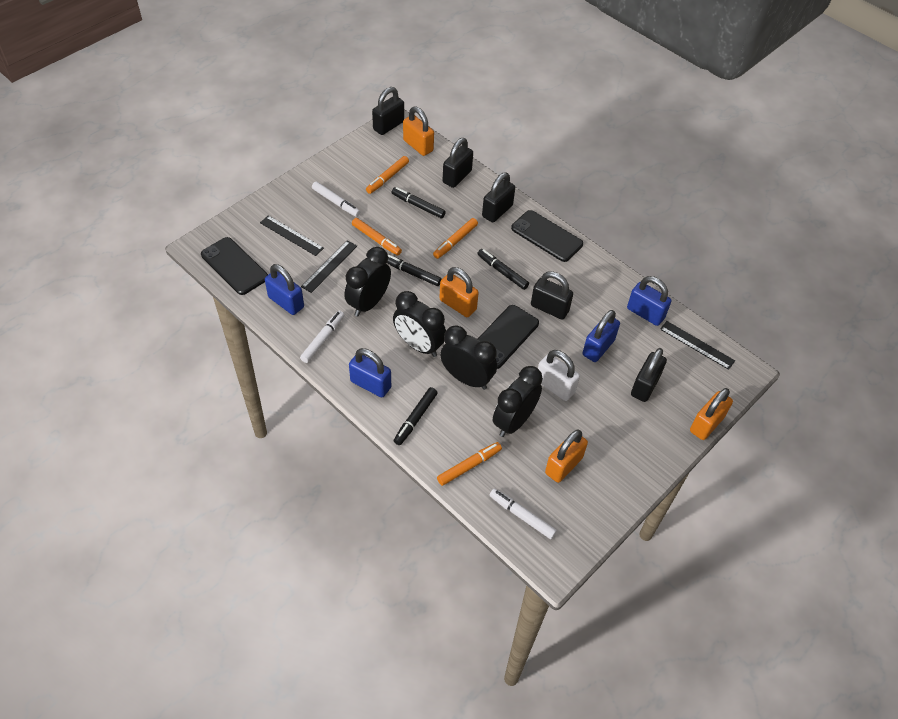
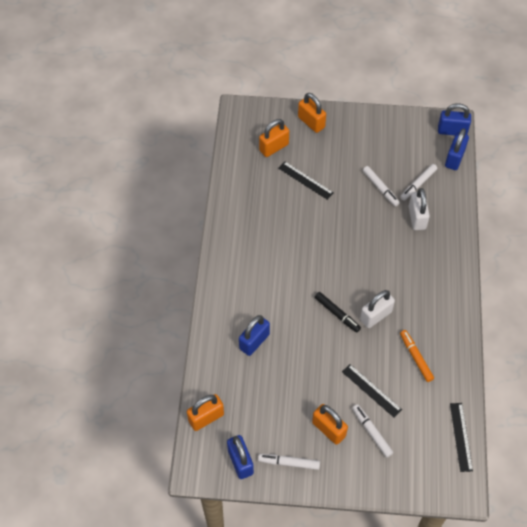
black clock: [344,247,391,317] [393,291,446,357] [440,325,497,390] [493,366,543,437] = 4 -> none = 0
black marker: [387,255,442,286] [391,187,446,218] [394,387,438,445] [477,249,529,290] = 4 -> [315,292,361,332] = 1
black padlock: [372,87,404,135] [443,138,473,188] [482,172,515,223] [531,271,573,320] [631,348,667,402] = 5 -> none = 0
black phone: [201,237,268,295] [478,305,539,369] [511,210,583,262] = 3 -> none = 0
orange marker: [352,218,402,256] [366,156,409,194] [433,218,478,259] [437,442,502,486] = 4 -> [400,330,434,382] = 1
white marker: [300,311,344,363] [312,181,360,217] [490,488,557,539] = 3 -> [258,454,320,470] [352,404,393,457] [363,166,400,207] [400,164,437,201] = 4
white padlock: [538,350,580,401] = 1 -> [360,290,395,328] [409,188,430,230] = 2

